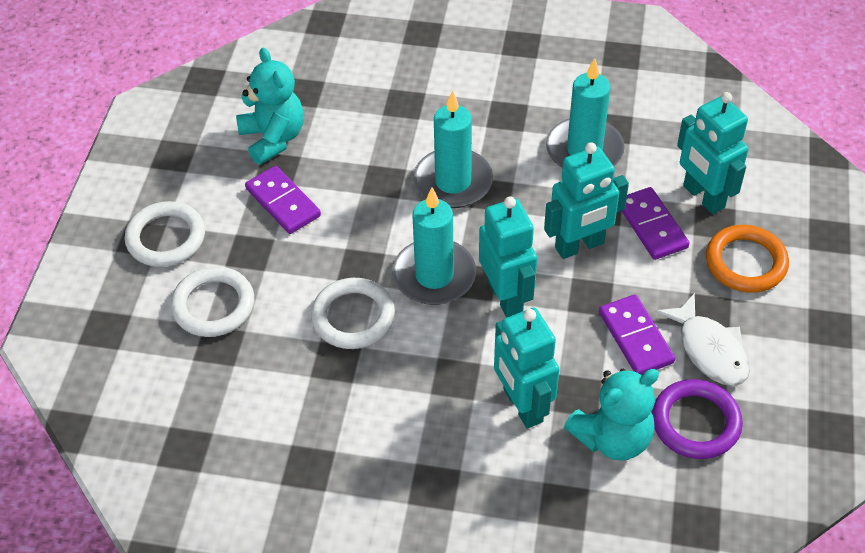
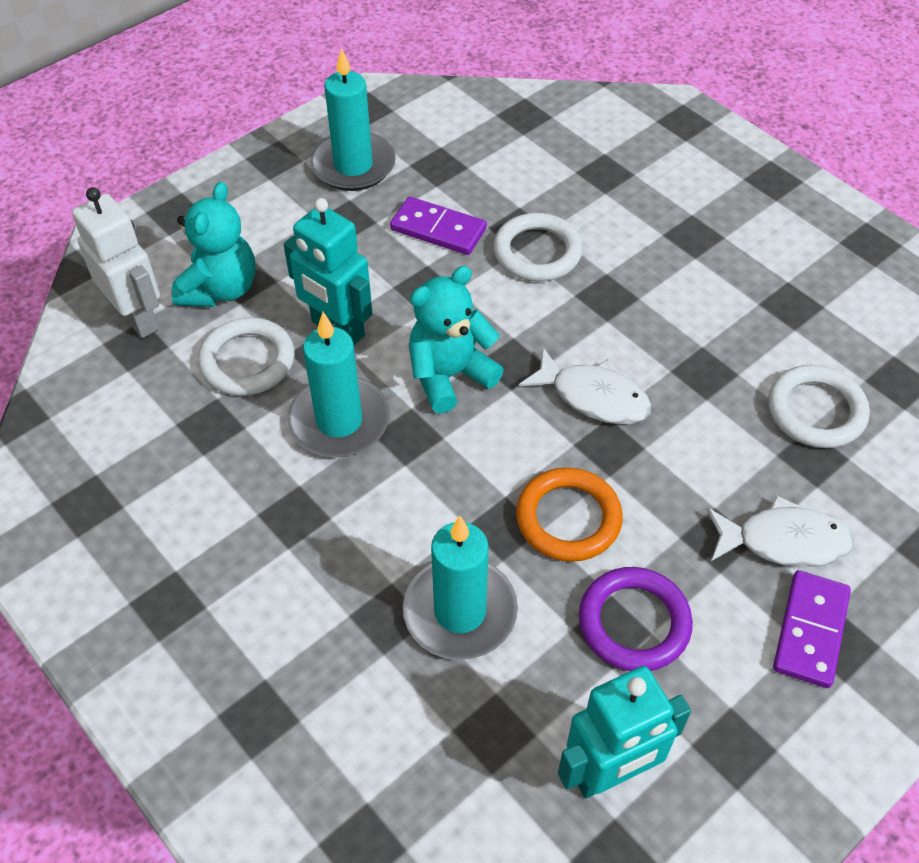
purple domino: [245,166,321,234] [599,295,675,375] [622,187,690,260] = 3 -> [390,197,487,255] [773,570,851,688] = 2
turquoise robot: [479,197,537,318] [494,308,559,429] [544,142,629,259] [677,92,748,214] = 4 -> [283,198,372,345] [558,666,691,798] = 2
white fish: [655,293,750,386] = 1 -> [519,348,652,424] [707,495,854,567] = 2
white robot: none = 0 -> [72,187,160,338] = 1

